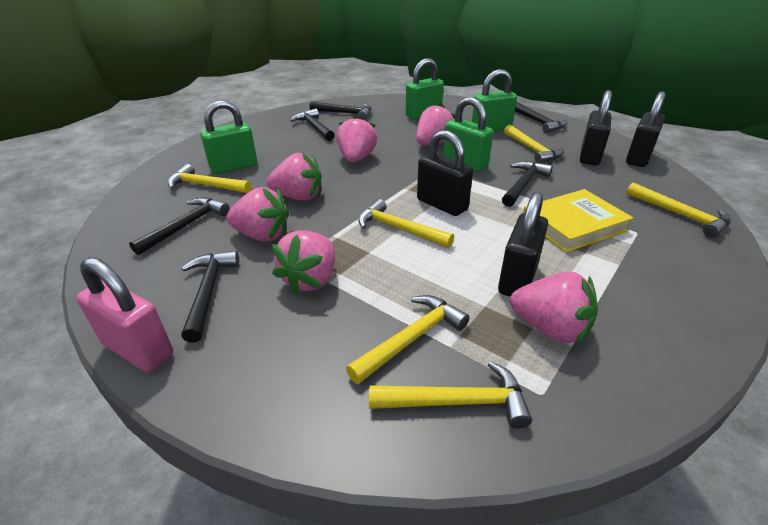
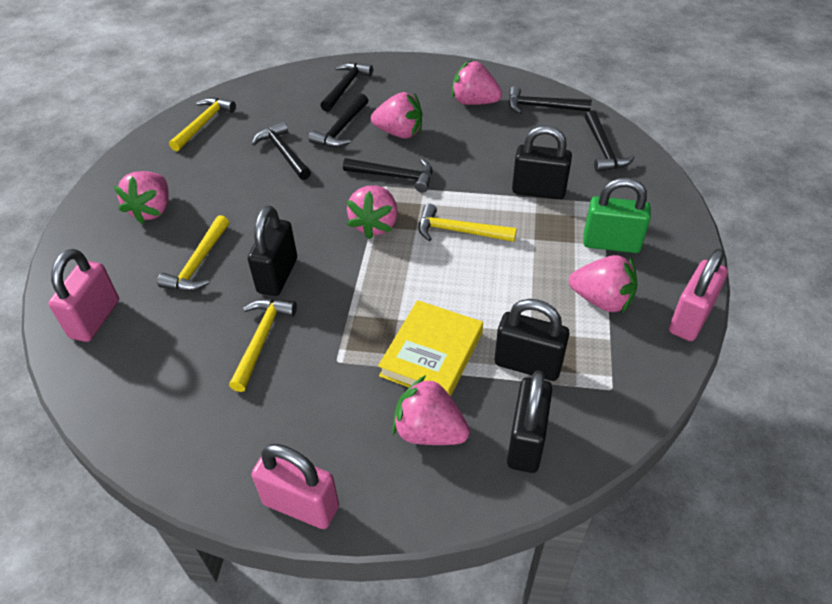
green padlock: [201,100,257,174] [406,58,444,120] [443,97,493,172] [472,69,517,131] = 4 -> [583,178,651,253] = 1
pink padlock: [76,257,173,372] = 1 -> [48,249,119,342] [252,444,339,529] [669,248,728,341] = 3
yellow hammer: [168,164,251,193] [346,295,470,384] [358,199,454,248] [369,361,532,429] [504,125,564,163] [626,182,731,238] = 6 -> [157,215,229,291] [169,97,236,151] [229,299,297,392] [418,204,517,242] = 4

